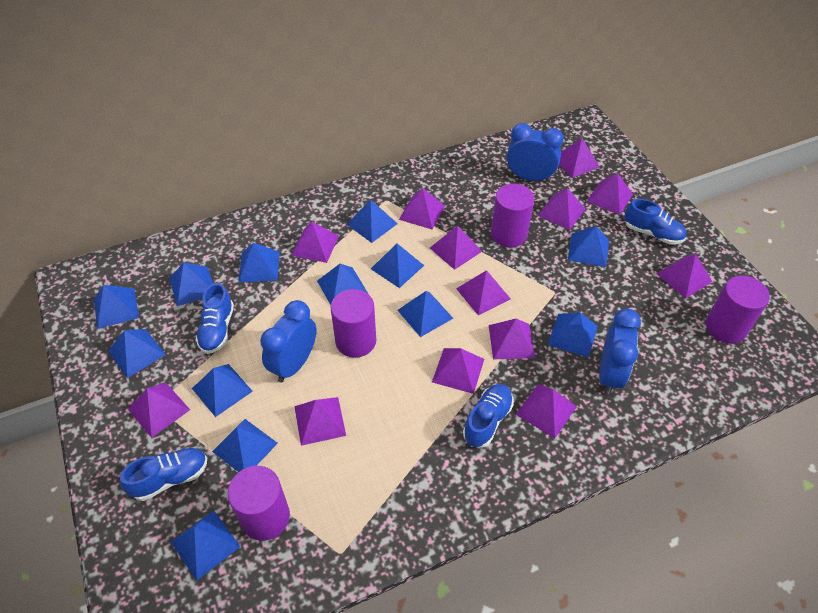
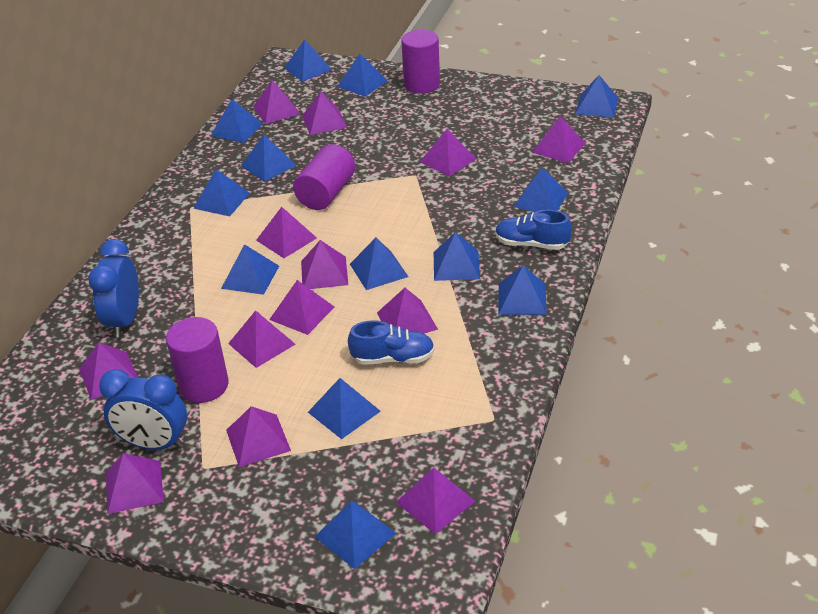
blue clock: [260,300,317,383] [507,123,564,182] [599,308,641,395] = 3 -> [88,239,139,338] [99,369,187,450] = 2
blue shoe: [120,448,207,501] [195,283,234,354] [463,384,514,448] [624,199,686,245] = 4 -> [348,320,435,365] [495,210,572,250] = 2
purple cylinder: [228,466,290,541] [331,289,376,358] [491,184,534,247] [706,275,770,343] = 4 -> [166,317,229,403] [293,144,355,210] [401,30,440,94] = 3

